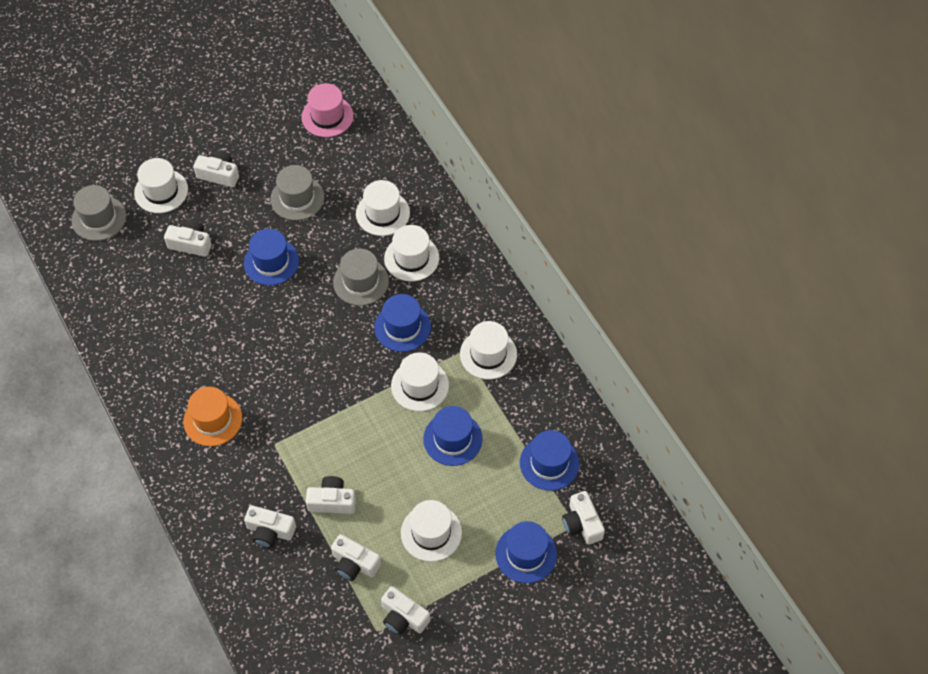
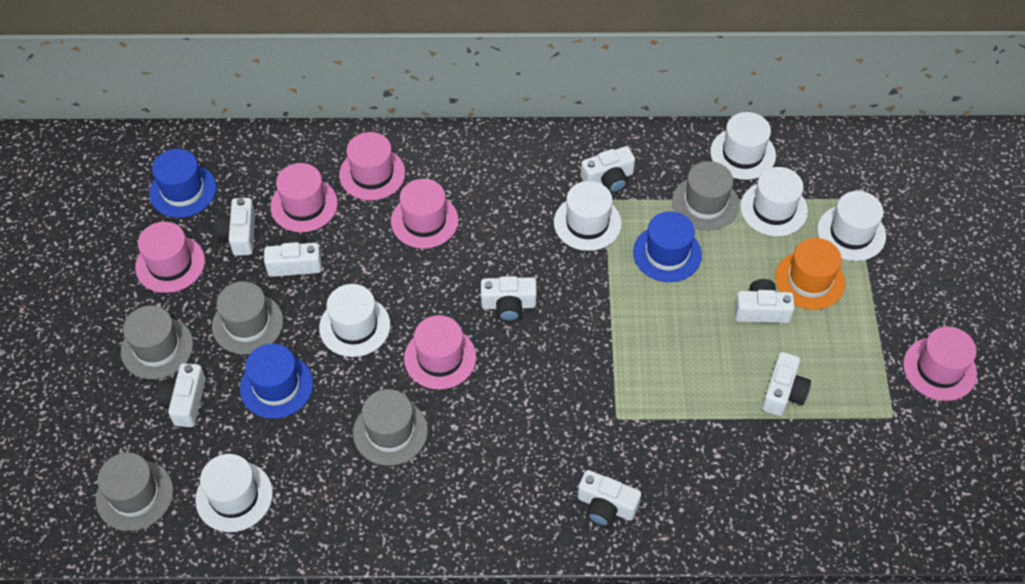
blue hat: [244,229,299,285] [374,294,431,352] [423,406,482,466] [495,521,557,583] [520,430,579,491] = 5 -> [149,149,216,218] [240,344,313,419] [633,211,702,282] = 3
grey hat: [71,185,126,241] [270,165,324,221] [333,248,389,306] = 3 -> [96,453,173,531] [121,306,193,379] [212,281,283,355] [353,389,428,466] [672,161,739,231] = 5
pink hat: [301,83,353,137] = 1 -> [135,222,205,293] [270,163,338,232] [339,132,405,200] [391,179,458,249] [404,315,476,390] [903,326,977,401] = 6
white camera: [164,219,212,257] [193,151,239,187] [244,505,296,548] [306,476,356,514] [331,534,381,581] [381,586,430,635] [562,491,605,545] = 7 -> [157,363,206,427] [215,198,255,256] [264,233,322,277] [481,276,537,322] [578,470,641,527] [581,146,635,194] [734,279,795,323] [762,352,811,416] = 8

